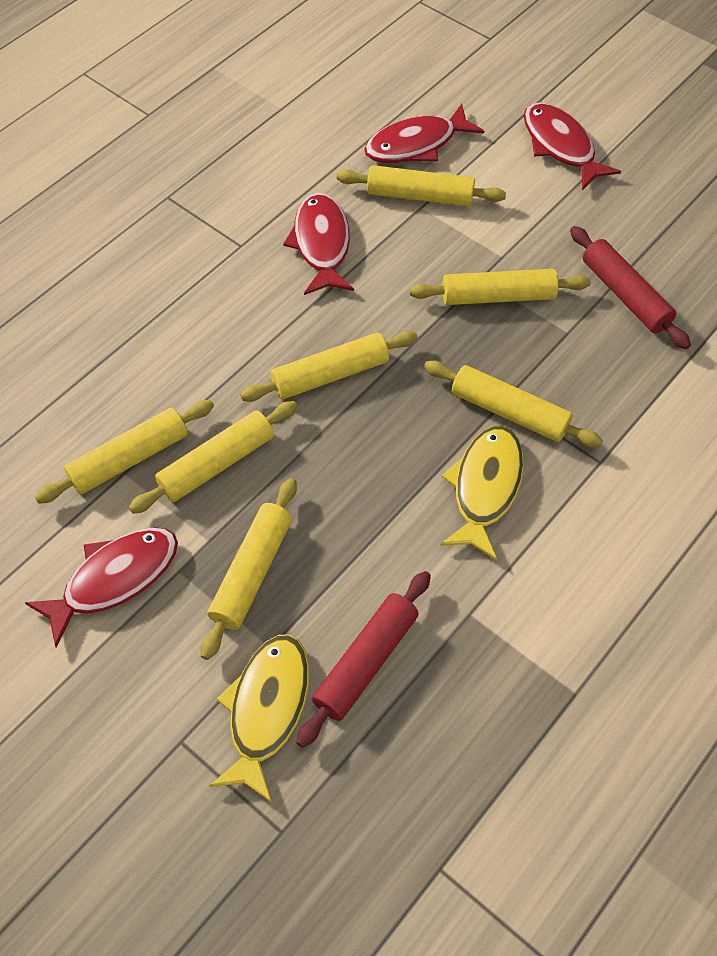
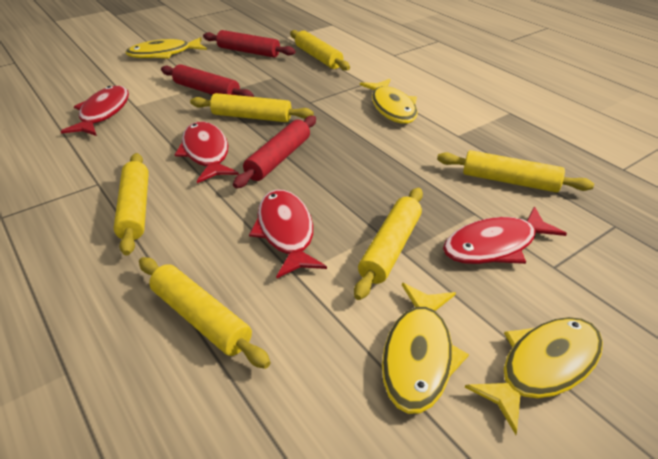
red rolling pin: [296,571,431,748] [570,226,691,349] = 2 -> [161,64,254,97] [203,30,295,58] [233,116,316,188] = 3
yellow fish: [209,634,309,803] [440,426,524,560] = 2 -> [125,37,207,59] [360,79,418,124] [382,283,469,414] [465,317,603,435] = 4
yellow rolling pin: [35,400,214,504] [129,401,297,514] [201,478,297,660] [240,331,418,402] [337,165,506,206] [409,269,591,305] [424,361,603,447] = 7 -> [114,153,149,256] [139,257,271,369] [190,93,314,122] [290,30,350,71] [354,188,423,300] [437,150,594,192] = 6

